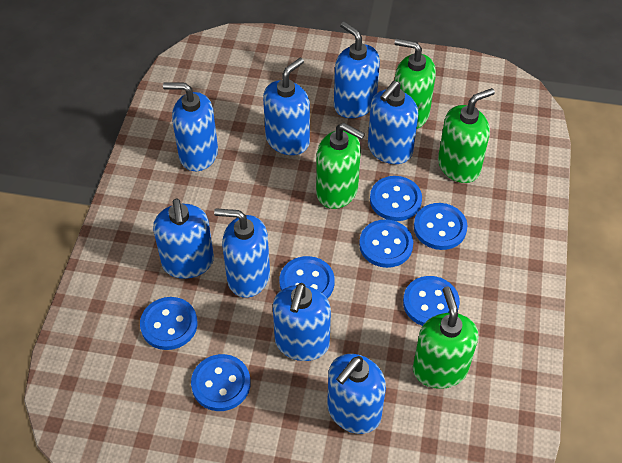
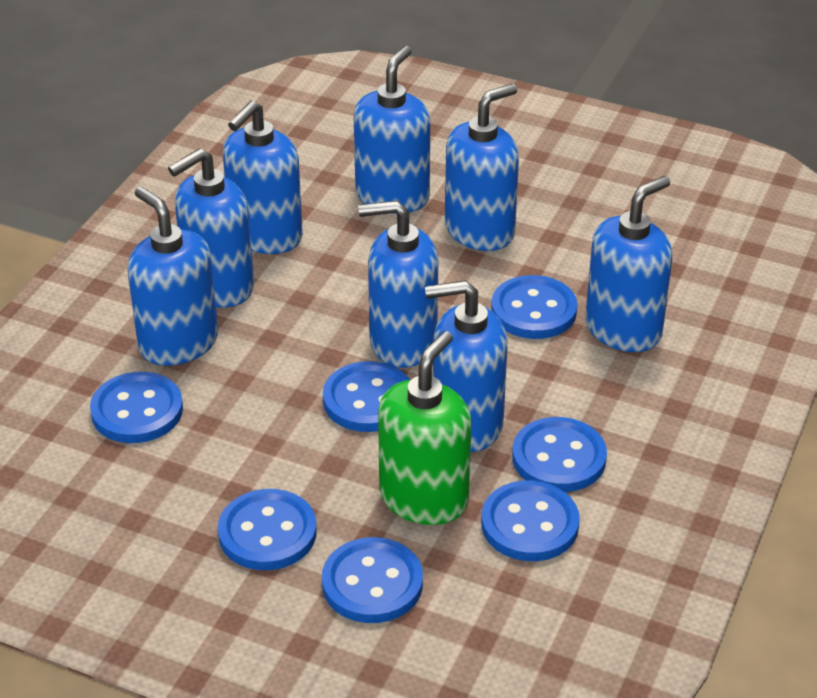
green soap dispenser: [316,123,365,209] [395,38,436,129] [413,287,478,389] [438,88,495,183] = 4 -> [378,331,472,525] = 1

